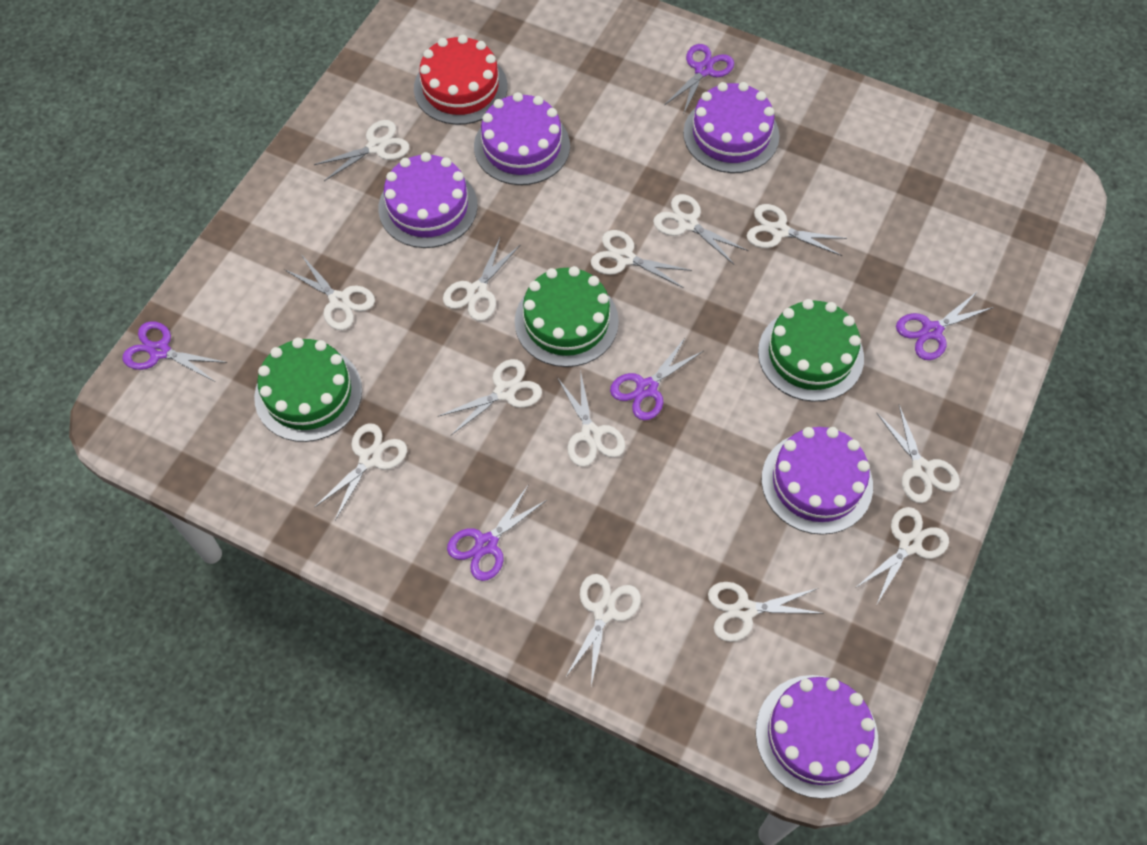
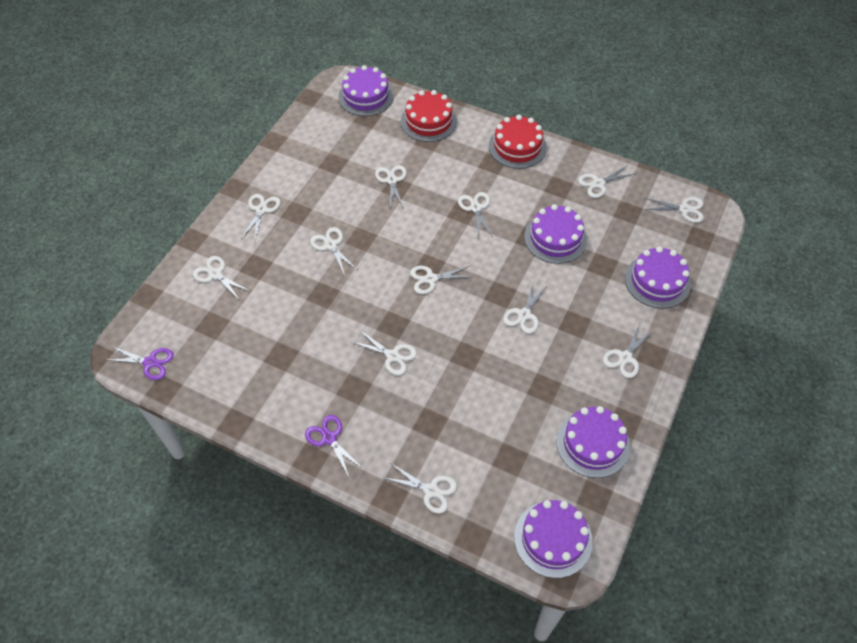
green cake: [254,338,362,442] [515,266,619,367] [758,299,864,402] = 3 -> none = 0
purple scissors: [123,321,227,381] [447,484,547,581] [610,337,703,420] [665,44,734,115] [896,291,994,360] = 5 -> [107,346,174,380] [305,415,363,479] = 2
red cake: [414,35,508,125] = 1 -> [401,90,457,142] [489,115,547,169] = 2
white scissors: [284,256,375,330] [314,120,409,181] [314,423,407,520] [439,359,542,435] [443,238,520,321] [557,370,625,467] [565,574,641,686] [591,230,692,288] [653,194,748,265] [708,582,821,642] [747,204,847,256] [855,507,949,604] [877,405,960,503] = 13 -> [193,256,250,299] [241,194,280,241] [310,227,356,275] [352,330,417,375] [375,165,407,209] [384,464,457,513] [410,266,474,294] [458,192,493,237] [503,280,549,333] [578,165,634,198] [603,322,655,378] [645,197,704,223] = 12

